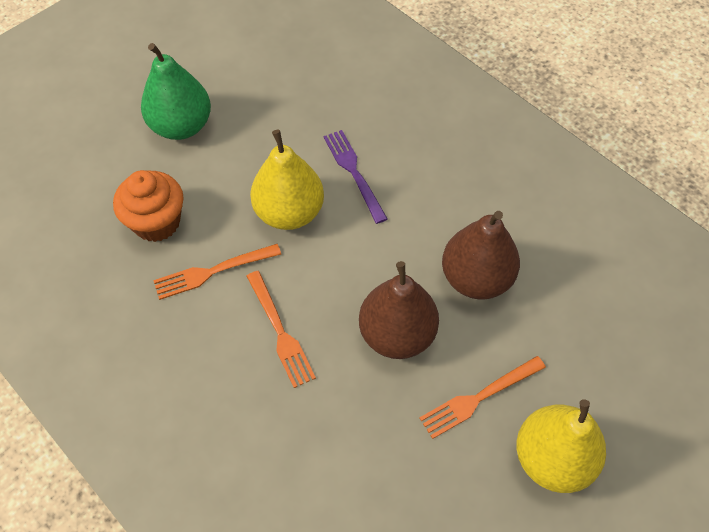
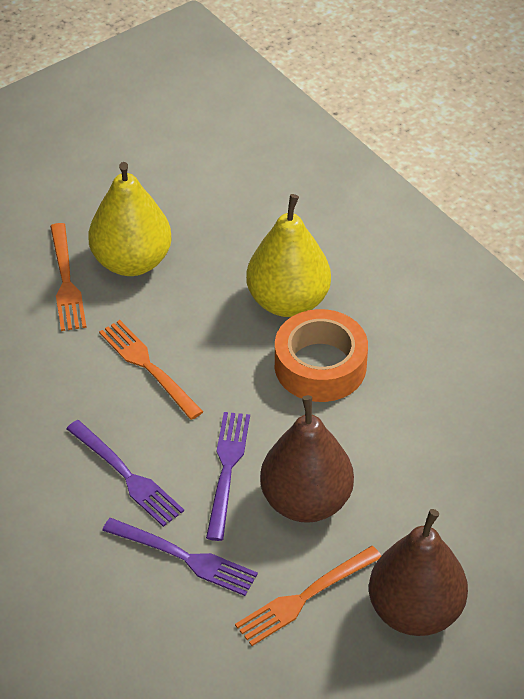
green pear: [141,43,211,140] = 1 -> none = 0
orange cupcake: [113,170,184,242] = 1 -> none = 0
orange tape: none = 0 -> [275,309,368,402] = 1
purple fork: [323,130,388,224] = 1 -> [66,420,184,527] [102,518,258,596] [206,412,250,541] = 3

